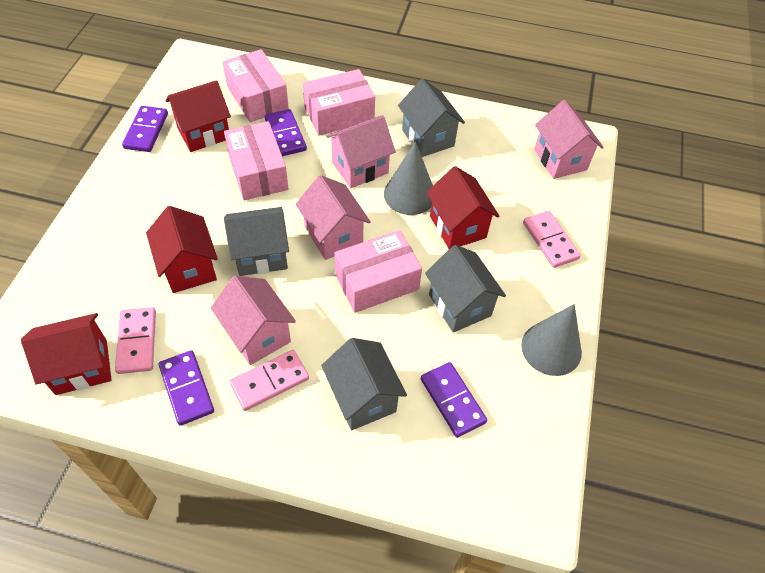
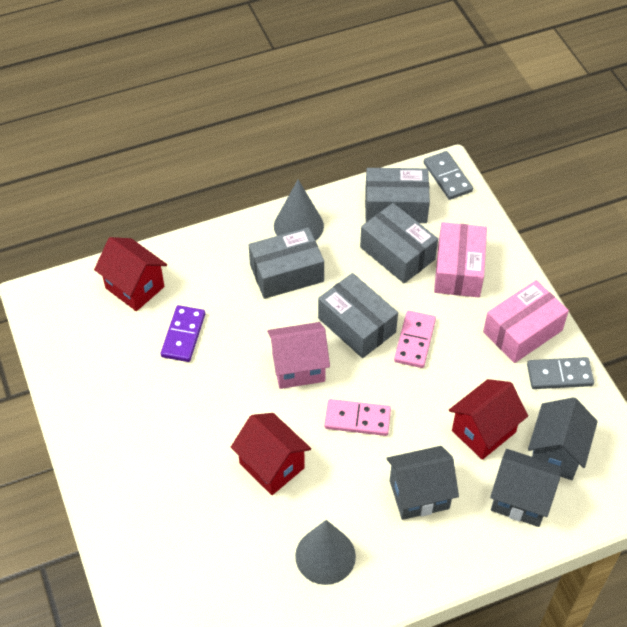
grey box: none = 0 -> [249,227,324,299] [318,273,398,358] [360,203,438,283] [365,168,430,223] = 4
grey domino: none = 0 -> [424,151,473,200] [527,357,594,389] = 2
grey house: [224,207,289,276] [321,338,407,430] [398,79,465,157] [425,245,506,333] = 4 -> [386,446,459,520] [490,449,562,527] [528,397,598,480] = 3
pink box: [222,49,289,122] [224,121,289,200] [303,69,375,136] [335,230,422,313] = 4 -> [434,222,487,298] [483,280,569,363] = 2
pink domino: [115,307,156,374] [229,350,309,411] [523,211,581,268] = 3 -> [324,399,391,436] [394,311,436,368] = 2
pink house: [211,275,296,365] [296,175,371,260] [326,115,396,188] [534,100,604,179] = 4 -> [267,322,330,389] = 1
purple domino: [122,106,168,152] [159,350,214,426] [265,109,307,156] [421,362,487,438] = 4 -> [160,305,205,362] = 1
red house: [21,313,111,395] [146,206,218,293] [166,80,231,152] [427,166,499,249] = 4 -> [94,237,167,311] [231,413,311,495] [449,379,528,460] = 3

